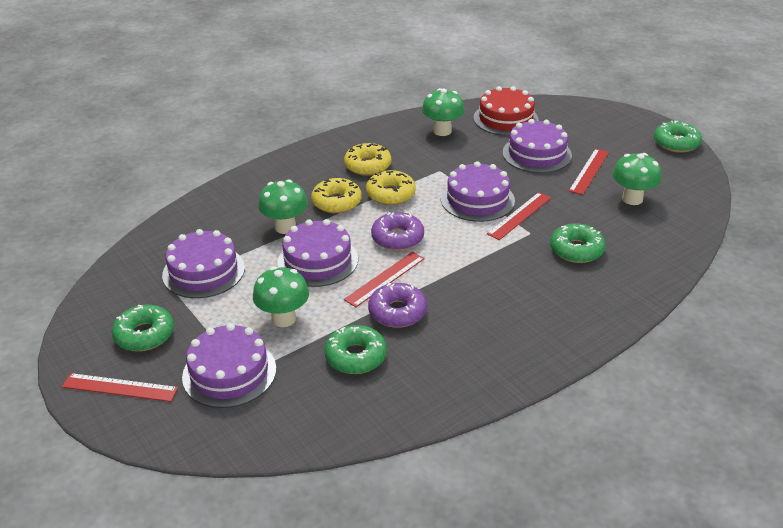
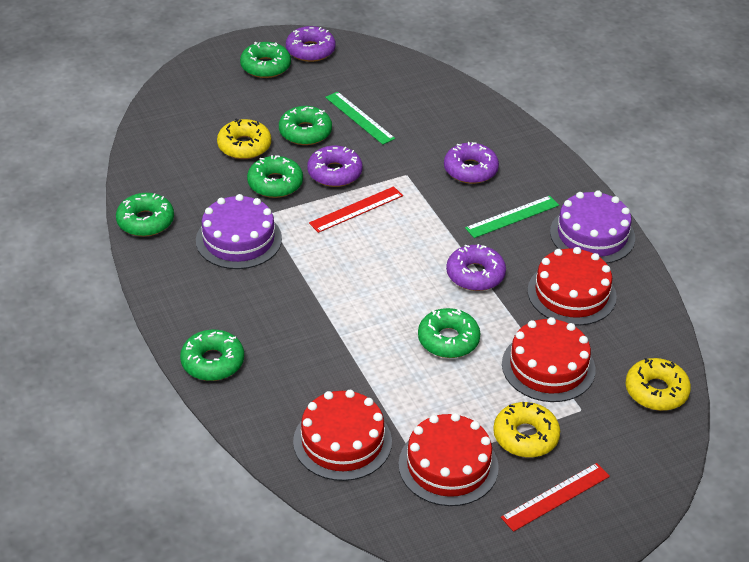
green donut: [112,304,174,351] [324,325,387,374] [550,223,606,263] [654,121,702,153] = 4 -> [116,193,174,237] [180,330,244,381] [240,42,291,78] [247,155,303,198] [279,106,332,145] [418,308,481,358] = 6
green mushroom: [253,266,309,327] [258,179,308,234] [422,88,464,136] [612,153,662,205] = 4 -> none = 0
green ruler: none = 0 -> [325,92,395,145] [465,196,559,238] = 2
purple cake: [162,229,245,298] [182,323,276,408] [277,219,358,287] [441,161,515,222] [503,119,572,173] = 5 -> [196,194,282,269] [550,190,635,263] = 2
purple donut: [368,282,427,328] [371,212,424,251] = 2 -> [286,26,336,62] [307,146,363,187] [444,142,499,184] [446,244,506,291] = 4
red cake: [474,86,539,136] = 1 -> [293,390,392,481] [398,413,499,506] [502,317,596,402] [527,247,617,326] = 4
red ruler: [62,373,178,402] [344,252,425,307] [487,192,551,240] [569,149,609,195] = 4 -> [309,186,403,233] [501,463,610,532] = 2

